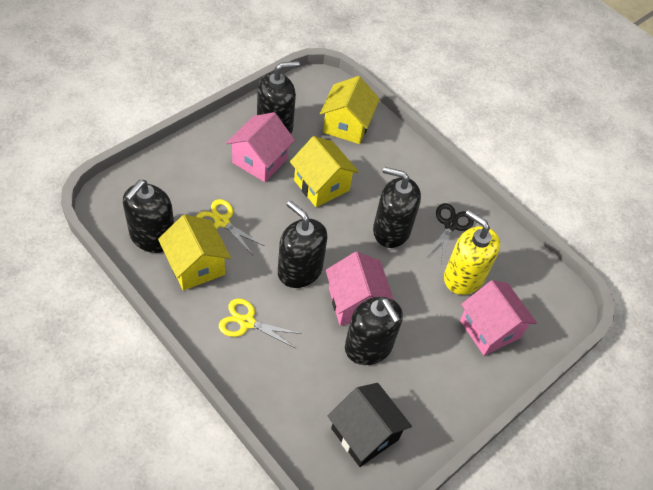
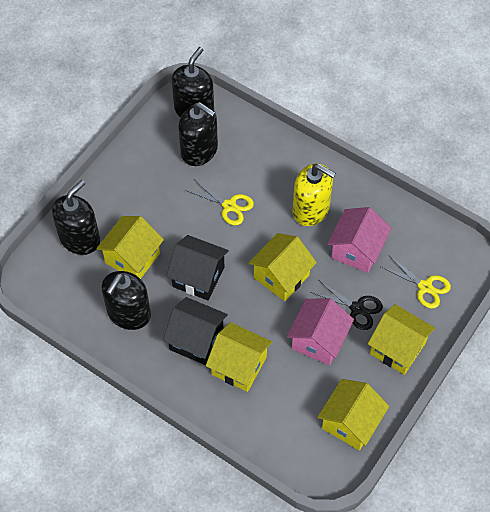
black house: [328,383,412,467] = 1 -> [163,297,228,365] [166,235,229,300] = 2
black soap dispenser: [123,180,174,253] [257,61,299,134] [278,201,328,288] [345,297,403,365] [373,167,421,248] = 5 -> [52,180,100,255] [102,271,151,330] [172,47,214,118] [178,102,218,166] = 4
pink house: [226,112,295,182] [326,252,394,326] [460,280,537,356] = 3 -> [287,298,354,365] [327,207,391,273] = 2
yellow house: [158,215,231,291] [290,136,359,207] [320,76,380,144] = 3 -> [96,216,164,279] [206,322,272,392] [248,233,317,301] [318,379,389,450] [368,304,435,375] = 5

